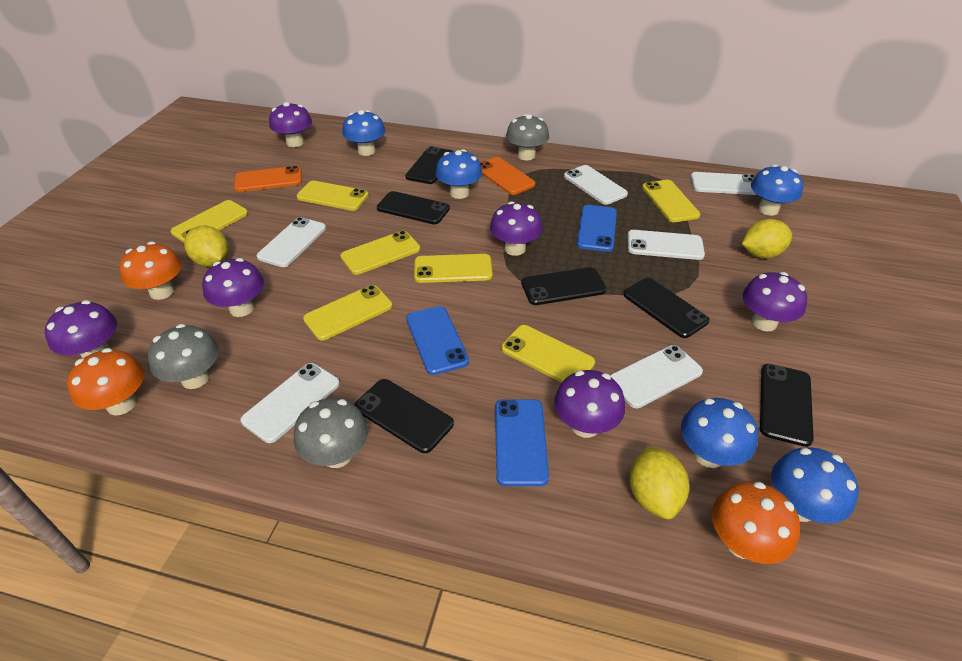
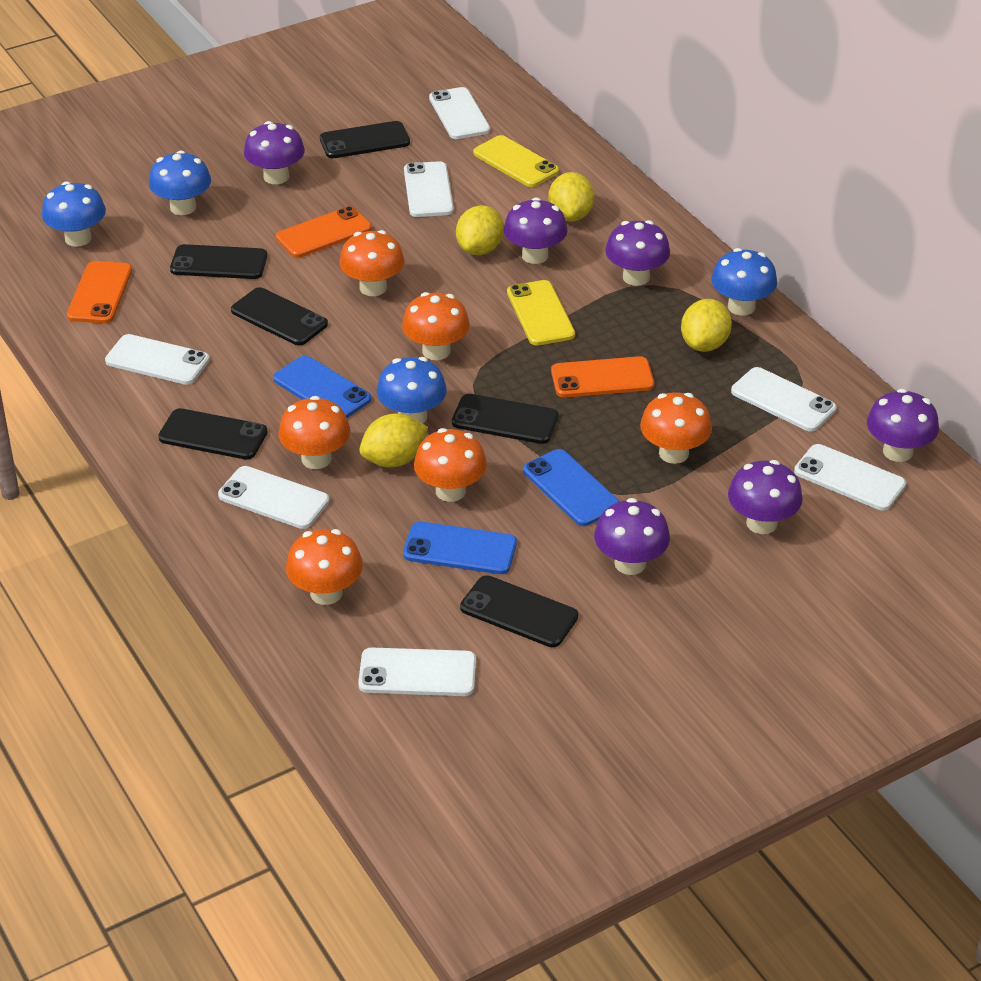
blue mushroom: [342,110,385,156] [436,149,482,199] [681,398,758,468] [751,164,803,216] [771,447,859,524] = 5 -> [42,181,106,247] [149,150,211,215] [377,357,447,424] [711,248,777,316] = 4
grey mushroom: [148,324,219,389] [294,398,368,468] [506,114,549,161] = 3 -> none = 0
orange mushroom: [67,348,144,416] [119,241,182,300] [712,482,800,564] = 3 -> [278,396,350,469] [286,529,363,605] [339,230,404,296] [402,292,470,360] [414,428,487,502] [640,392,712,464] = 6
orange phone: [234,166,302,192] [480,157,535,195] = 2 -> [67,261,132,323] [276,206,372,258] [551,356,654,398] = 3
white phone: [240,363,340,443] [257,217,326,267] [564,165,628,205] [610,345,703,408] [627,230,705,260] [690,172,757,195] = 6 -> [105,334,210,385] [218,466,330,529] [358,648,476,696] [404,161,454,217] [429,87,490,139] [731,367,837,432] [794,444,906,511] = 7
yellow lemon: [184,226,229,267] [629,446,689,519] [742,219,792,258] = 3 -> [359,413,428,467] [456,205,504,255] [548,172,594,221] [681,299,732,352] = 4
yellow phone: [170,200,248,243] [296,181,369,211] [303,285,392,341] [340,231,420,275] [414,254,493,283] [501,325,595,383] [642,180,700,222] = 7 -> [473,135,559,187] [507,280,575,346] = 2

